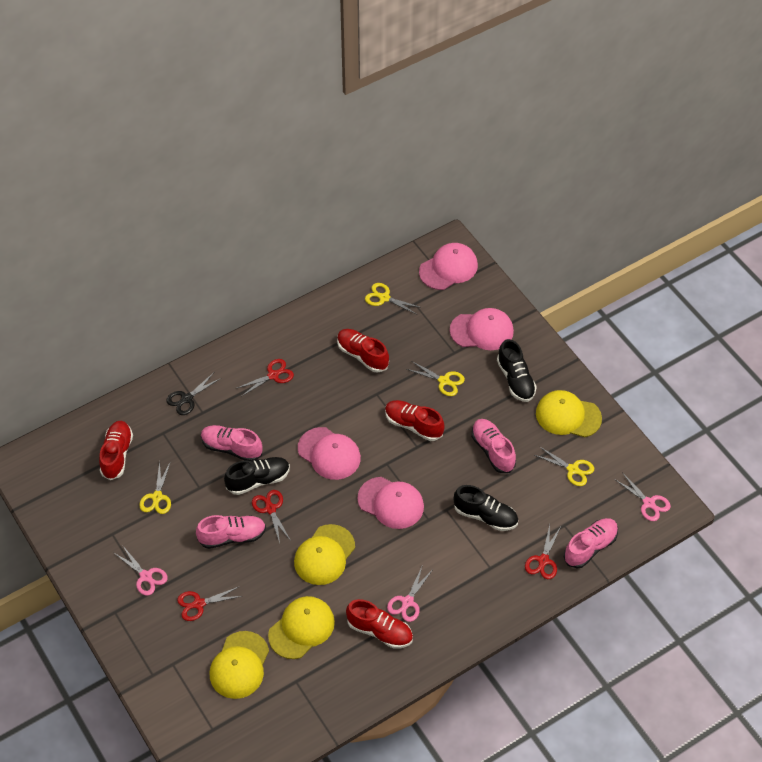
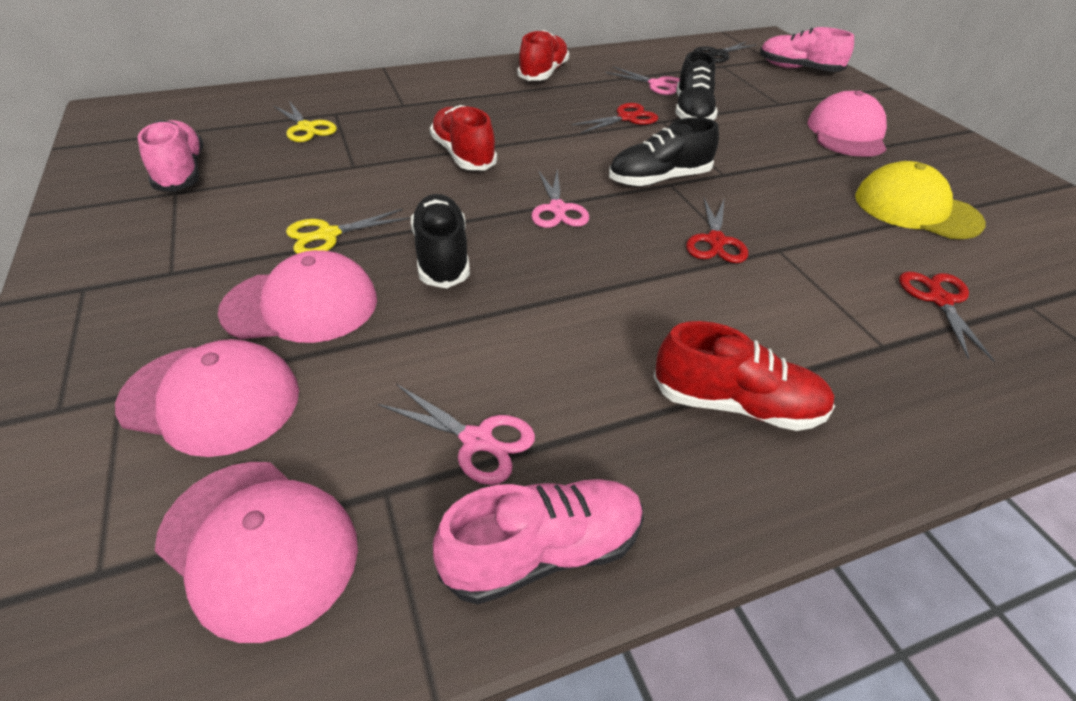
pink shoe: [196,515,266,549] [201,425,263,461] [471,419,516,473] [564,518,618,568] = 4 -> [138,120,203,192] [433,479,644,604] [760,27,854,72] = 3
red scissors: [177,586,242,621] [237,359,294,396] [252,490,291,543] [525,525,560,579] = 4 -> [572,103,658,133] [686,198,748,263] [899,271,995,362] = 3
red shoe: [99,421,133,480] [337,329,389,373] [346,599,413,649] [385,400,445,441] = 4 -> [430,105,497,170] [517,30,569,81] [653,321,835,431] = 3
yellow cap: [210,631,269,699] [268,596,335,659] [294,524,355,585] [536,390,602,437] = 4 -> [855,161,986,239] = 1
yellow scissors: [139,461,171,514] [365,283,422,314] [407,361,465,396] [535,446,594,486] = 4 -> [273,101,337,142] [286,209,410,254] = 2

